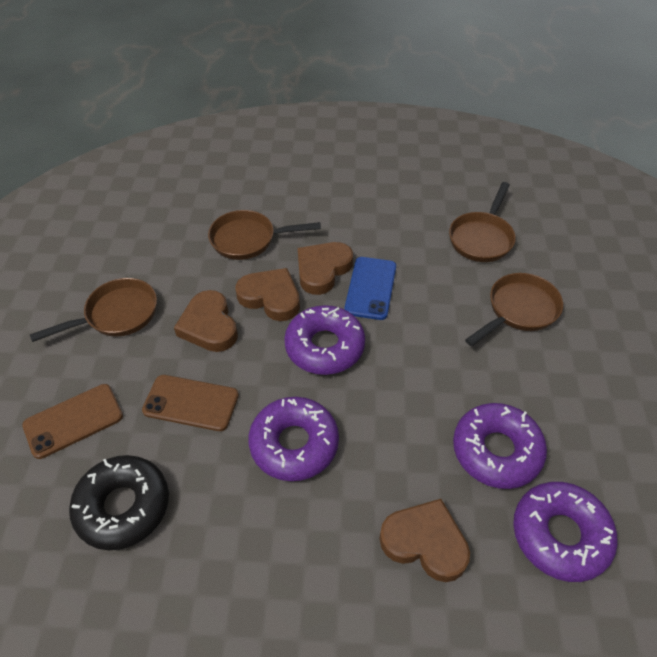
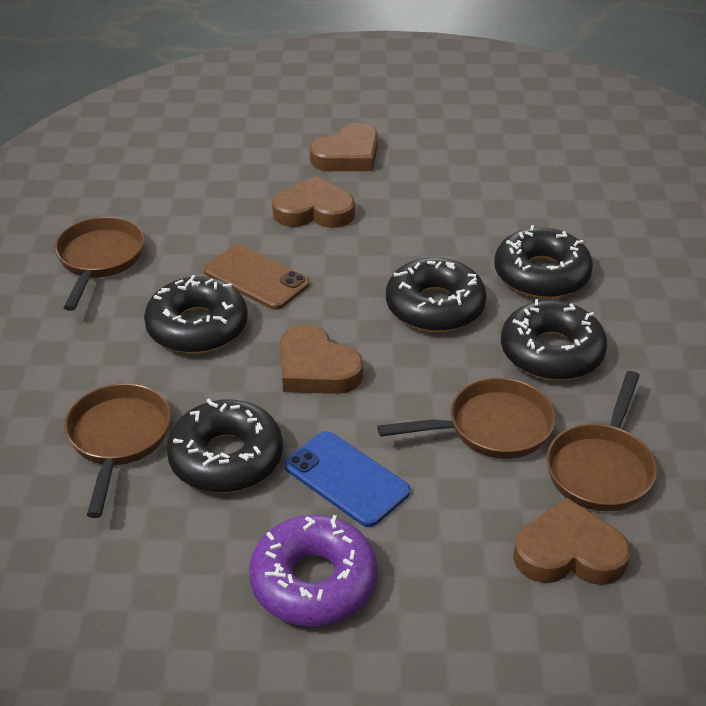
black donut: [69,455,169,550] = 1 -> [144,275,248,353] [166,398,283,493] [386,257,487,332] [494,225,593,299] [501,299,607,381] = 5
brown phone: [22,384,123,459] [142,375,239,431] = 2 -> [204,245,310,310] = 1
purple donut: [248,397,339,481] [284,305,365,375] [453,403,547,489] [513,482,618,582] = 4 -> [249,515,378,626] = 1

